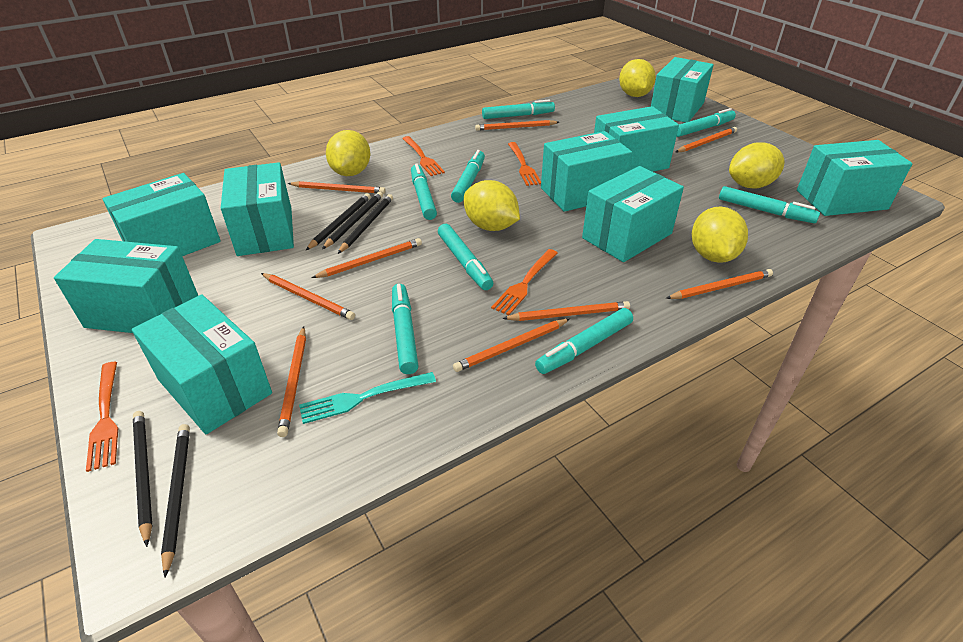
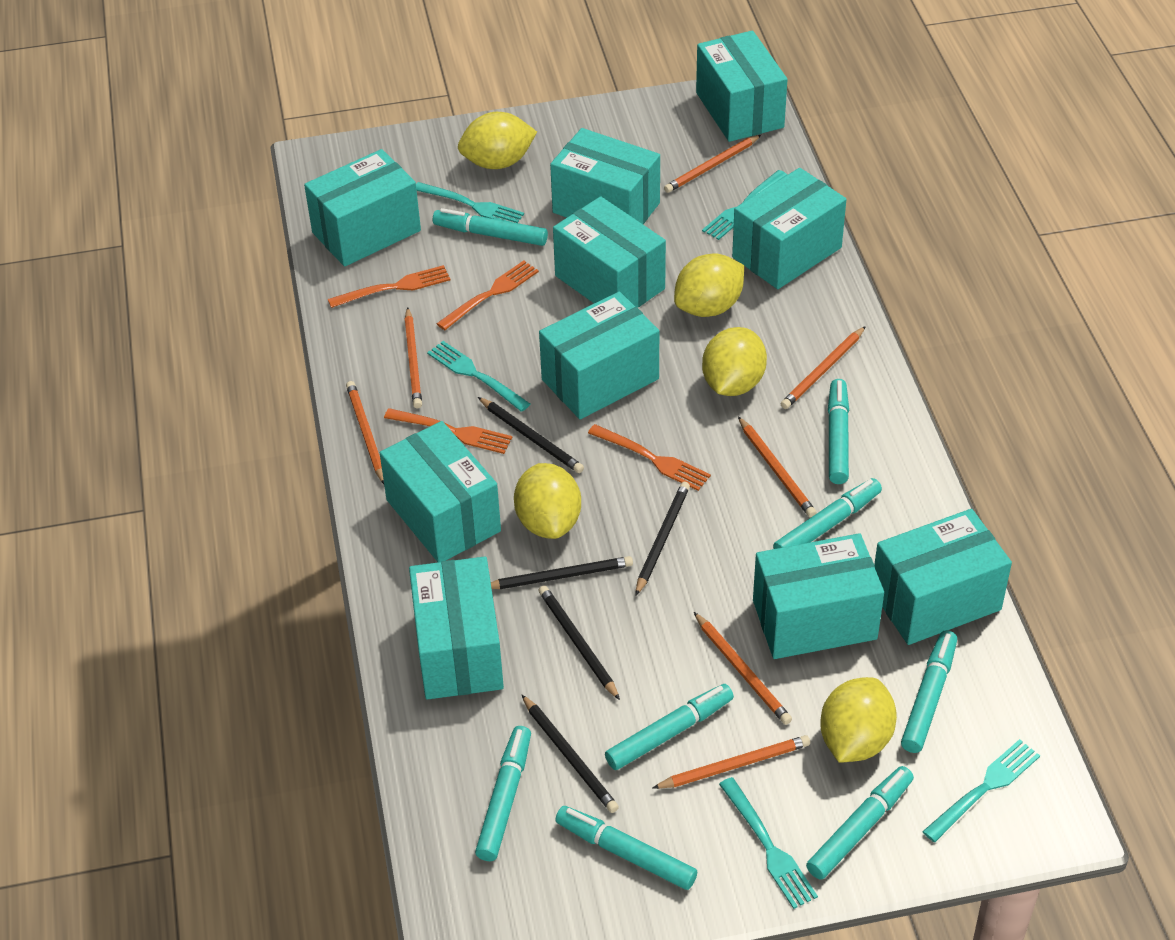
orange pencil: [261,273,355,320] [277,326,306,437] [288,181,385,194] [312,238,422,278] [453,319,570,372] [475,120,559,130] [502,301,630,321] [666,269,773,299] [676,127,737,152] = 9 -> [346,381,384,484] [404,307,422,408] [653,735,810,789] [664,135,761,193] [694,612,792,725] [738,417,817,518] [781,326,866,409] = 7
turquoise box: [54,239,198,333] [103,173,221,256] [132,295,272,434] [221,162,294,256] [541,131,632,212] [582,166,684,262] [594,106,679,172] [651,57,714,123] [797,140,913,216] = 9 -> [304,149,421,267] [380,421,501,562] [409,556,504,700] [539,292,659,419] [550,128,660,224] [553,196,666,308] [696,30,788,142] [732,168,847,289] [753,533,884,659] [874,509,1012,645] = 10
turquoise fork: [299,372,436,424] = 1 -> [416,182,524,223] [427,341,530,412] [702,170,787,240] [719,777,818,909] [922,739,1040,842] = 5

